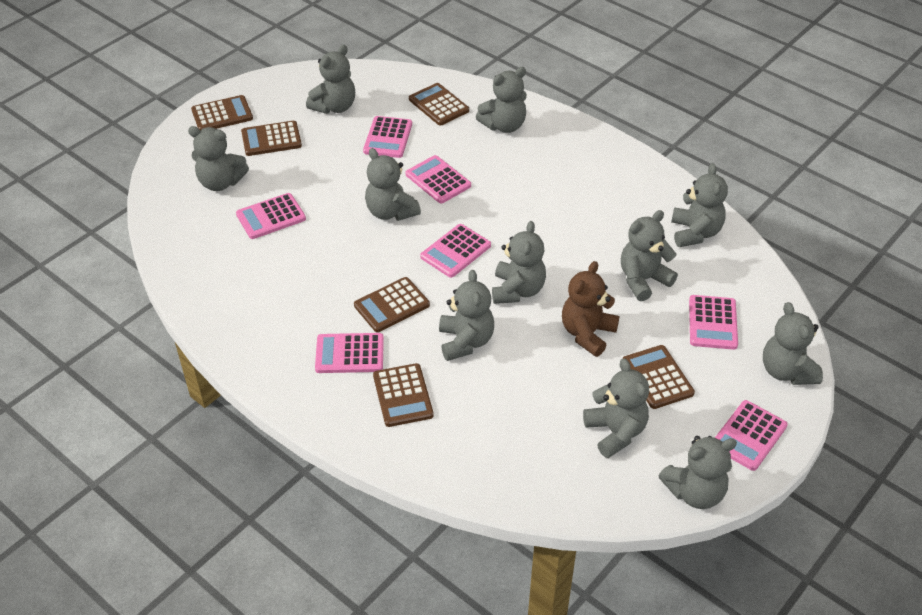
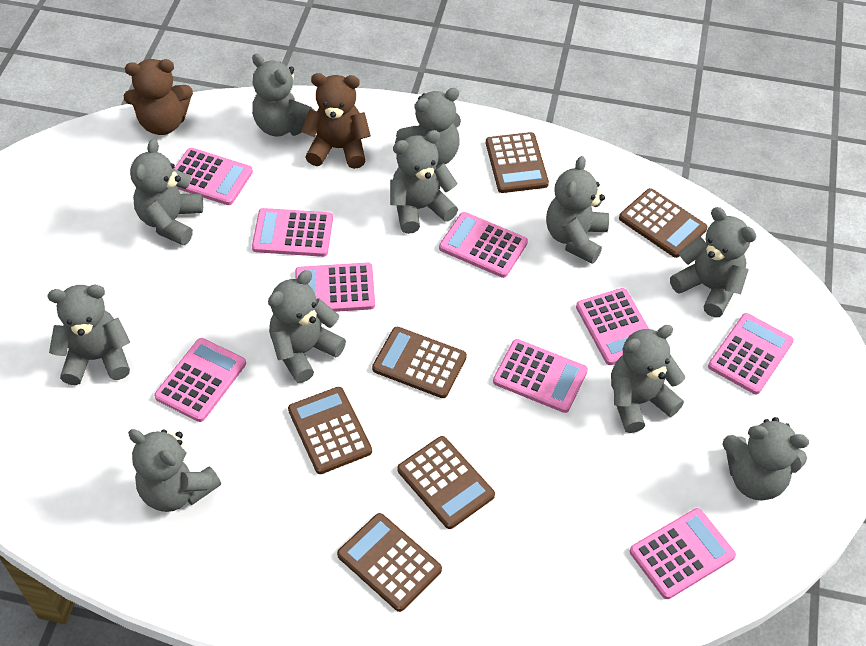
brown teddy bear: [562,261,620,357] = 1 -> [124,59,193,135] [301,73,371,169] = 2
pink calculator: [236,193,306,239] [315,333,384,373] [363,116,412,158] [406,155,471,204] [420,224,491,278] [689,295,738,350] [715,400,788,471] = 7 -> [154,338,246,422] [174,148,253,205] [252,208,333,257] [295,262,375,312] [439,212,528,278] [493,339,588,413] [576,288,649,365] [630,508,736,599] [708,313,794,394] = 9

